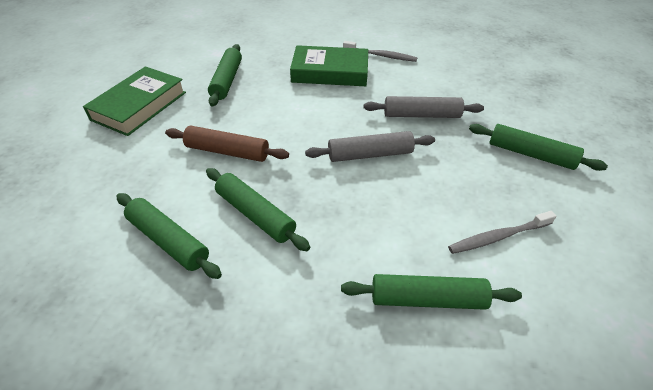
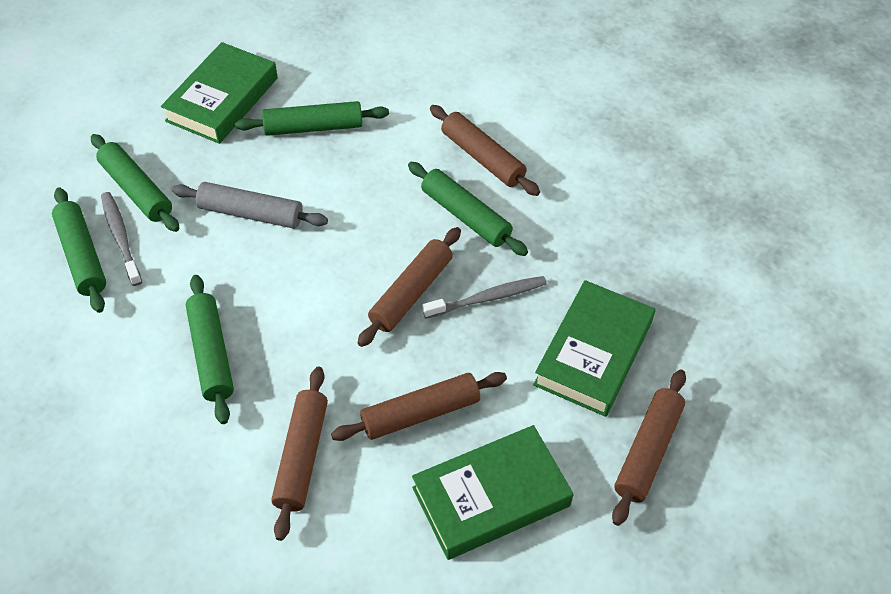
brown rolling pin: [165,126,289,162] = 1 -> [271,367,328,541] [331,372,507,441] [357,227,461,347] [430,105,540,196] [612,369,686,526] = 5
green book: [83,66,186,136] [290,45,368,86] = 2 -> [161,42,278,144] [412,425,574,560] [533,280,655,417] = 3
grey rolling pin: [305,131,435,162] [364,96,484,118] = 2 -> [172,182,328,229] = 1

